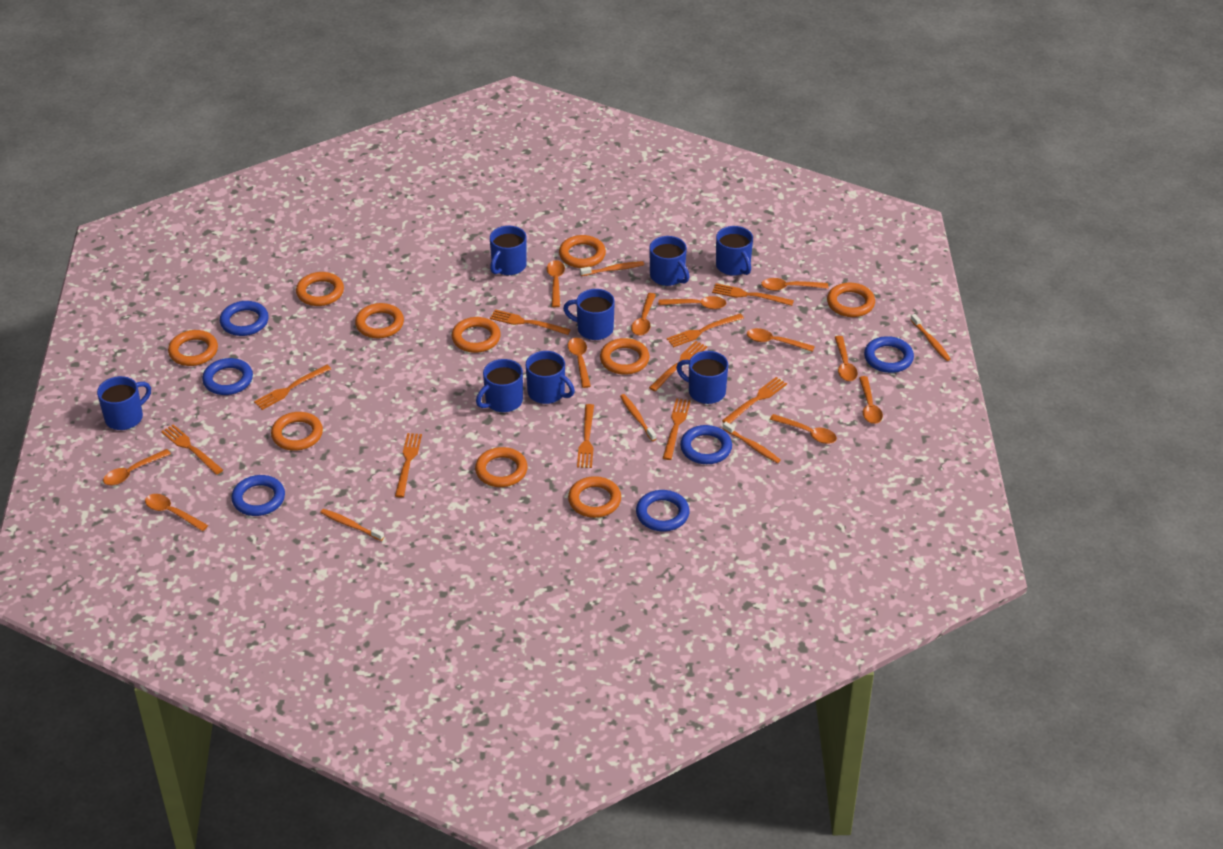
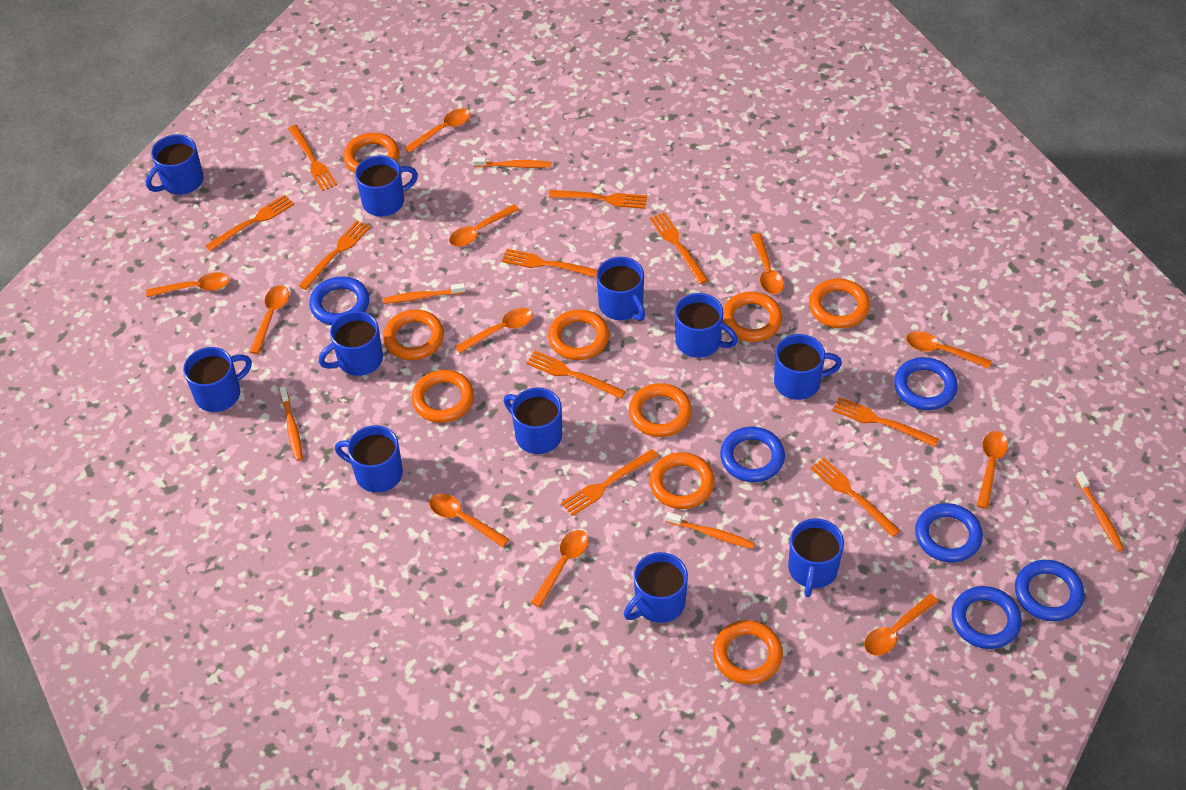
blue mug: [97,376,151,430] [476,359,523,412] [490,226,527,275] [526,351,575,404] [563,289,615,340] [649,236,689,286] [676,351,728,404] [716,226,753,276] = 8 -> [146,134,204,195] [183,347,252,412] [319,311,383,376] [335,425,403,493] [355,155,418,217] [504,387,562,454] [597,257,645,321] [624,552,688,623] [675,293,738,358] [774,334,842,400] [788,518,844,597] = 11
orange ring: [168,330,218,366] [271,412,323,451] [296,272,344,306] [355,303,404,338] [452,317,501,353] [475,447,528,487] [559,235,606,268] [568,476,621,518] [600,338,649,375] [827,283,875,317] = 10 -> [343,133,399,173] [383,310,444,360] [412,370,474,423] [548,309,609,360] [629,383,692,437] [649,452,715,509] [713,620,783,684] [723,292,782,342] [809,279,870,328] = 9

